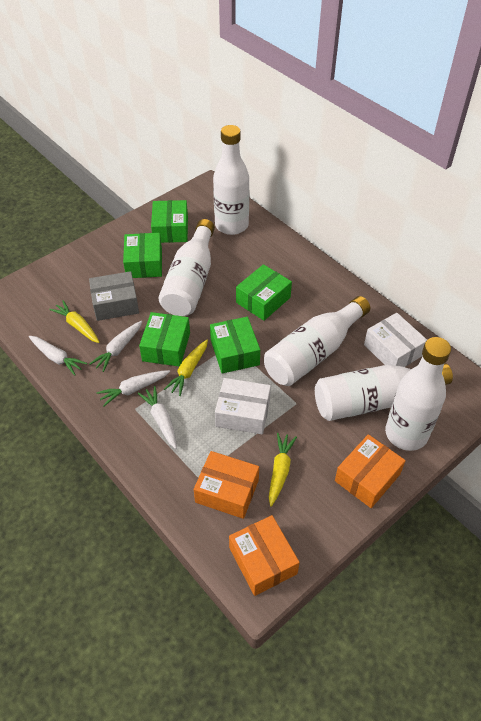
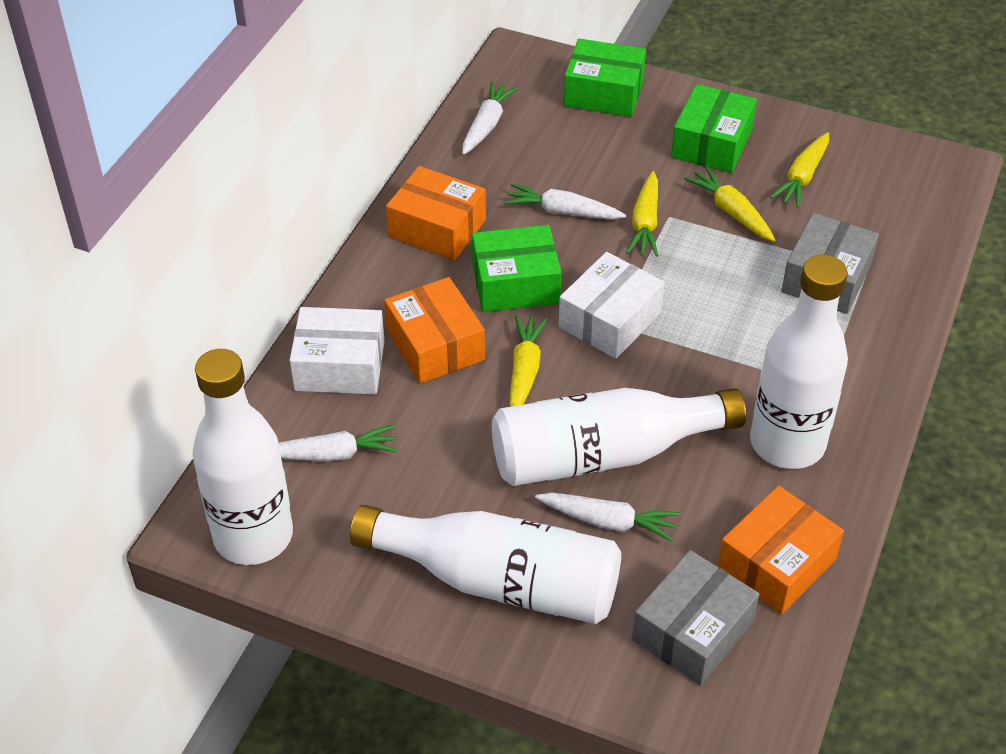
green box: [123,233,162,278] [139,312,190,367] [151,200,188,243] [210,317,260,373] [236,264,292,321] = 5 -> [472,225,561,312] [564,39,646,117] [671,84,757,173] = 3
grey box: [89,271,139,321] = 1 -> [632,550,759,686] [781,213,879,314] = 2
white bottle: [158,219,215,316] [213,125,250,235] [264,296,370,386] [315,363,453,421] [385,337,451,451] = 5 -> [192,349,293,565] [350,505,621,624] [492,388,746,486] [750,255,848,469] = 4
yellow carrot: [49,300,99,343] [164,340,208,396] [269,433,297,507] = 3 -> [510,315,548,407] [626,171,658,257] [684,166,775,242] [770,132,829,208] = 4

